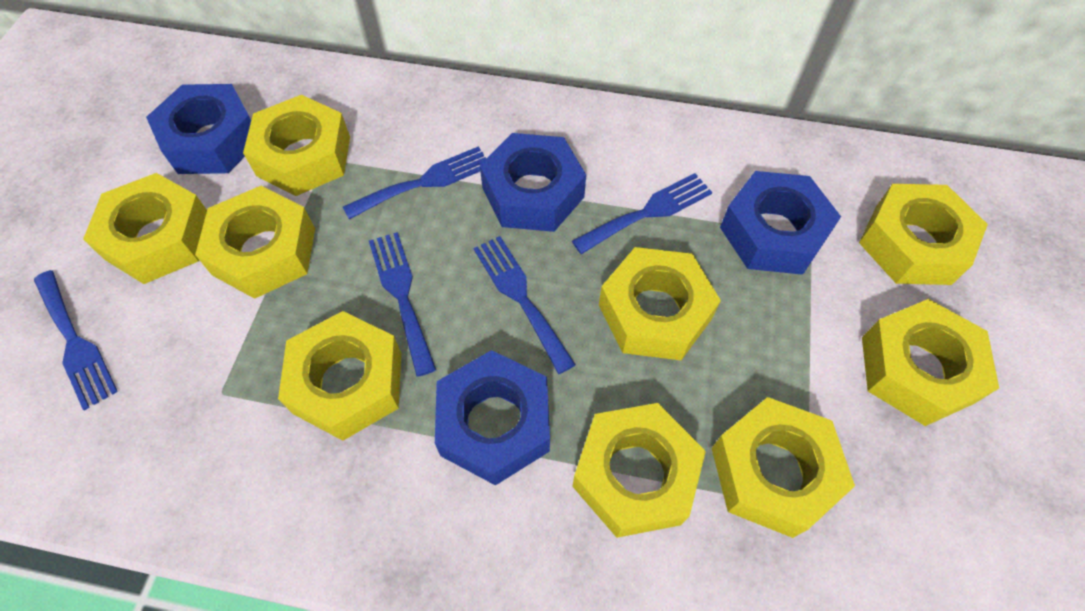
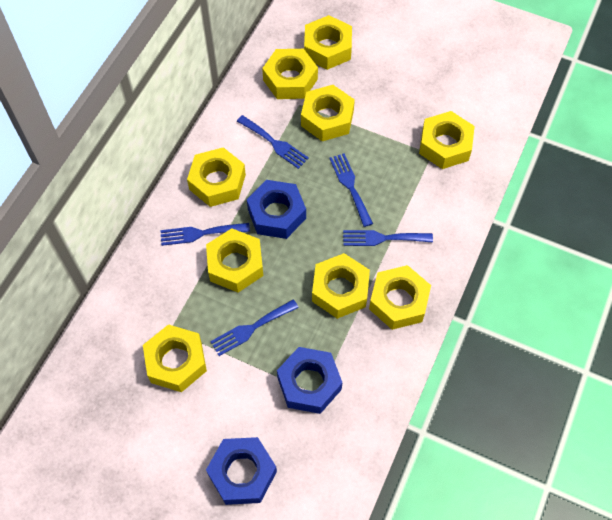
blue nut: [146,84,251,174] [435,350,550,486] [480,133,586,232] [720,171,841,275] = 4 -> [206,437,277,505] [247,180,306,239] [277,347,343,414] = 3

